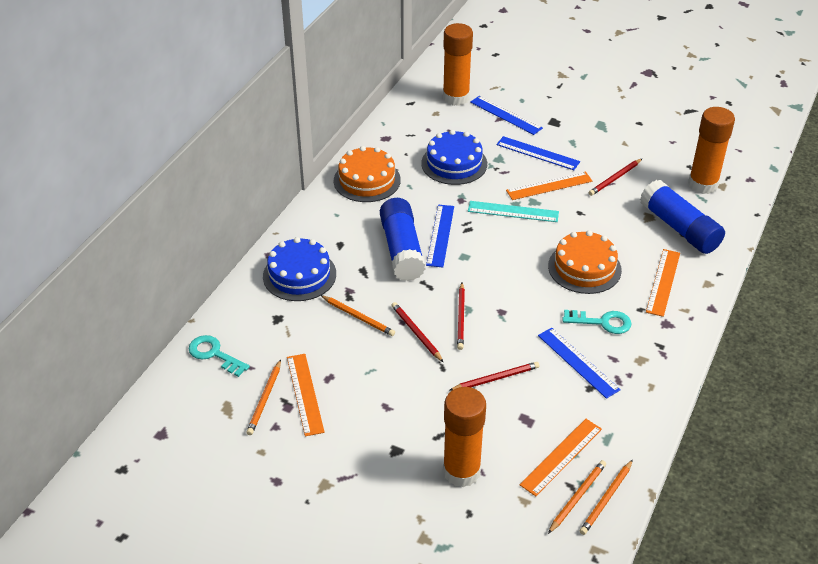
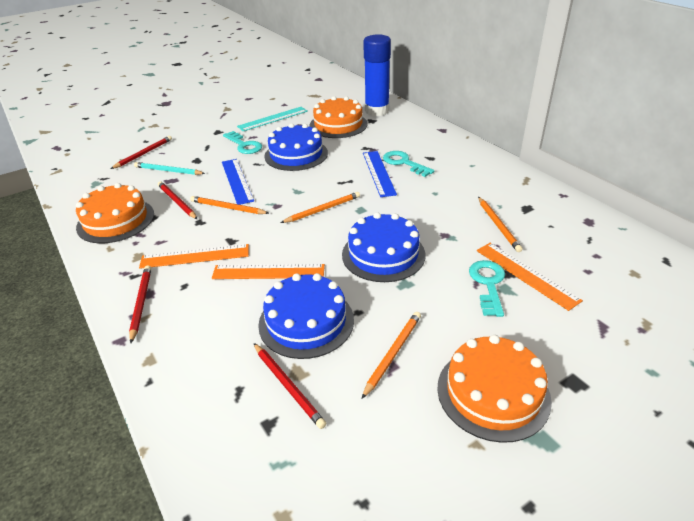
blue cake: [263,237,336,301] [421,130,487,185] = 2 -> [258,273,354,359] [264,123,328,171] [342,212,425,282] = 3
blue glue stick: [380,198,425,281] [640,180,725,254] = 2 -> [364,34,391,116] = 1
blue ruler: [426,205,454,268] [470,95,543,135] [497,136,580,170] [538,328,621,399] = 4 -> [222,159,254,205] [363,151,397,197] = 2
orange cake: [334,146,401,202] [548,230,622,294] = 2 -> [76,183,154,243] [309,96,367,138] [437,335,552,443] = 3
orange glue stick: [443,23,473,106] [443,387,486,487] [688,107,735,194] = 3 -> none = 0
orange ruler: [287,354,325,436] [506,172,592,200] [520,419,602,496] [646,249,680,317] = 4 -> [139,244,249,269] [212,264,325,279] [477,243,583,311] = 3
turquoise key: [189,335,250,377] [563,310,632,334] = 2 -> [223,131,262,154] [383,151,434,177] [469,260,505,317] = 3
turquoise pencil: none = 0 -> [134,162,205,175] = 1

